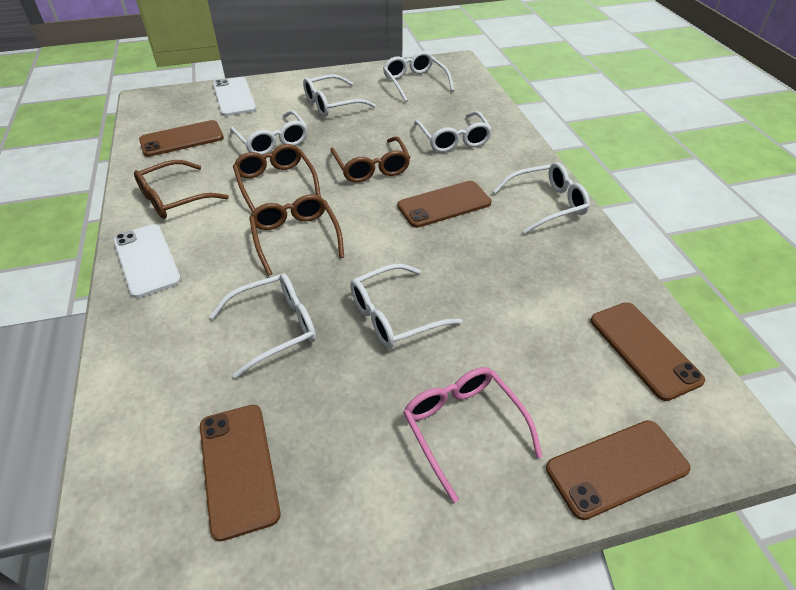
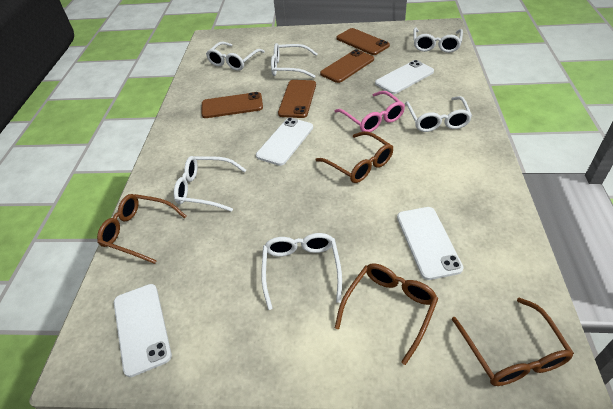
brown phone: [139,120,224,157] [200,405,281,541] [397,181,491,228] [546,420,691,520] [590,302,705,401] = 5 -> [201,92,263,118] [278,80,316,118] [320,49,374,83] [337,28,390,55] = 4
white glasses: [209,273,316,378] [230,110,308,155] [303,74,376,117] [350,264,463,348] [383,51,454,102] [414,111,492,152] [493,162,590,234] = 7 -> [174,156,246,212] [206,42,265,71] [261,233,342,310] [271,43,317,78] [405,96,472,132] [413,28,463,53] = 6
white phone: [113,224,181,298] [213,77,256,116] = 2 -> [114,284,172,377] [256,118,313,166] [375,60,434,94] [397,207,464,280] = 4

